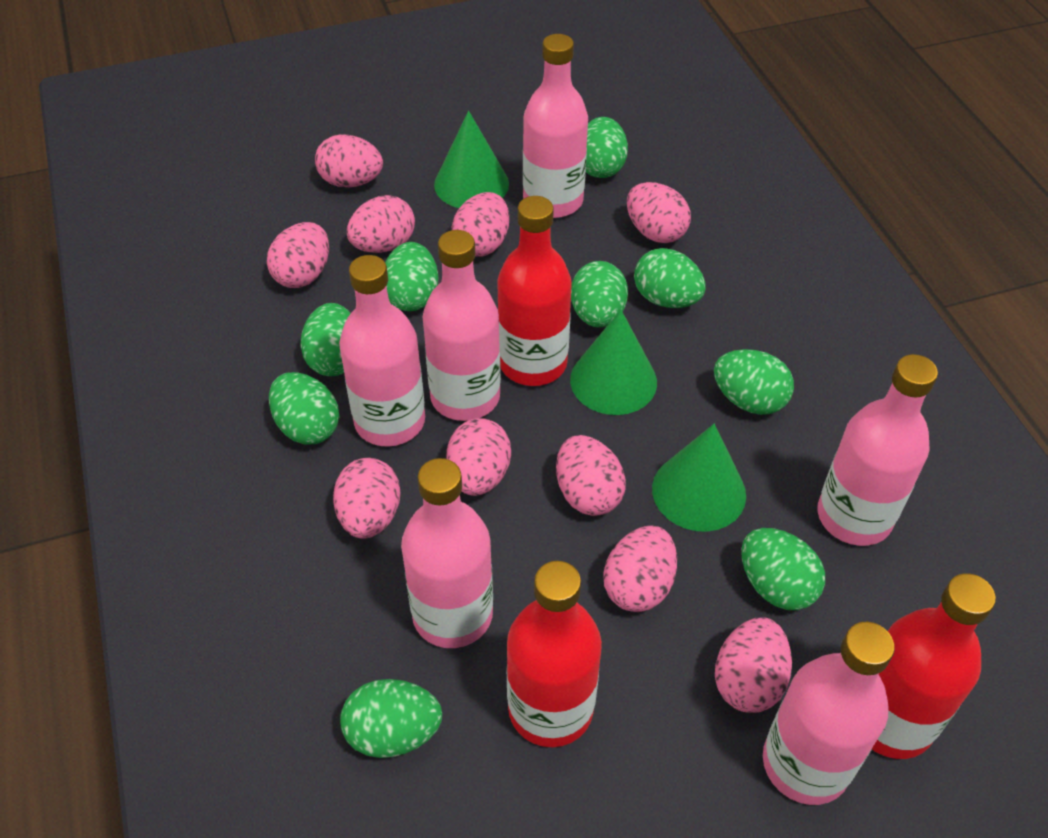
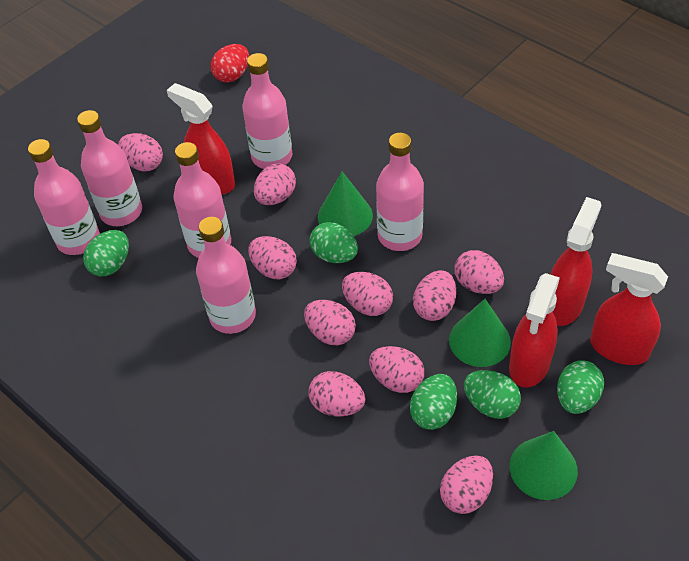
green egg: [269,372,339,445] [300,303,351,376] [340,679,442,758] [385,242,438,311] [571,261,628,327] [586,117,628,178] [634,248,705,308] [714,349,794,415] [741,528,825,610] = 9 -> [83,230,129,276] [309,222,358,263] [410,374,457,430] [464,370,521,419] [557,360,604,414] = 5
red bottle: [497,196,572,386] [507,561,602,747] [872,573,996,759] = 3 -> none = 0
red egg: none = 0 -> [211,44,249,83] = 1
red spray bottle: none = 0 -> [167,83,235,194] [509,273,560,388] [550,197,601,326] [590,253,668,365] = 4

